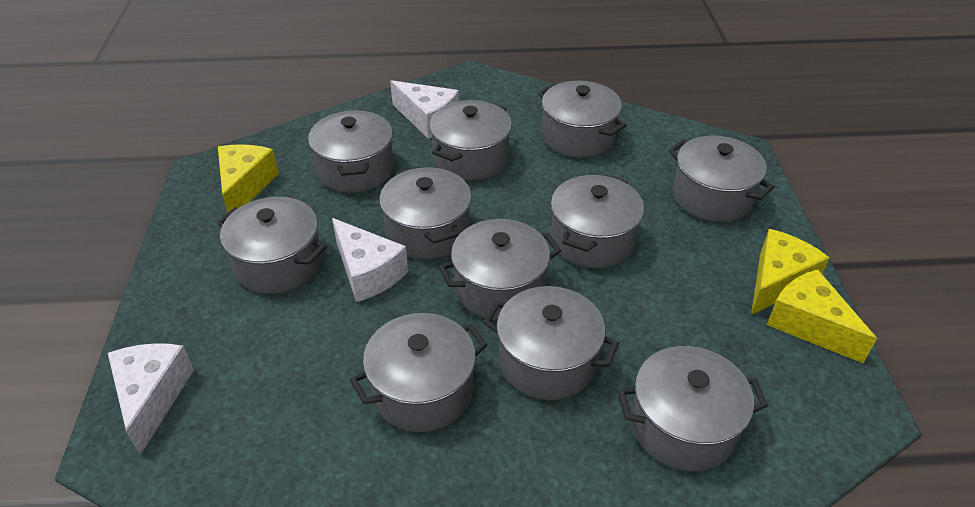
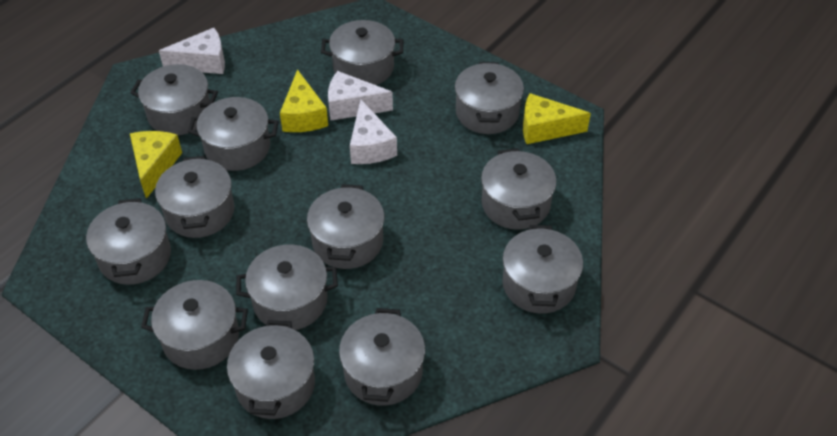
grey pot: [217,197,327,294] [308,110,394,193] [350,313,487,432] [379,166,472,260] [429,100,512,181] [439,219,561,320] [483,286,619,400] [538,81,626,158] [551,174,644,268] [618,346,768,471] [668,136,775,222] = 11 -> [86,198,171,285] [130,64,218,135] [141,280,248,370] [155,156,234,238] [188,97,279,171] [227,320,315,419] [236,244,338,330] [307,184,384,269] [321,20,403,85] [339,308,425,406] [455,62,524,134] [481,148,556,230] [502,225,583,314] = 13

